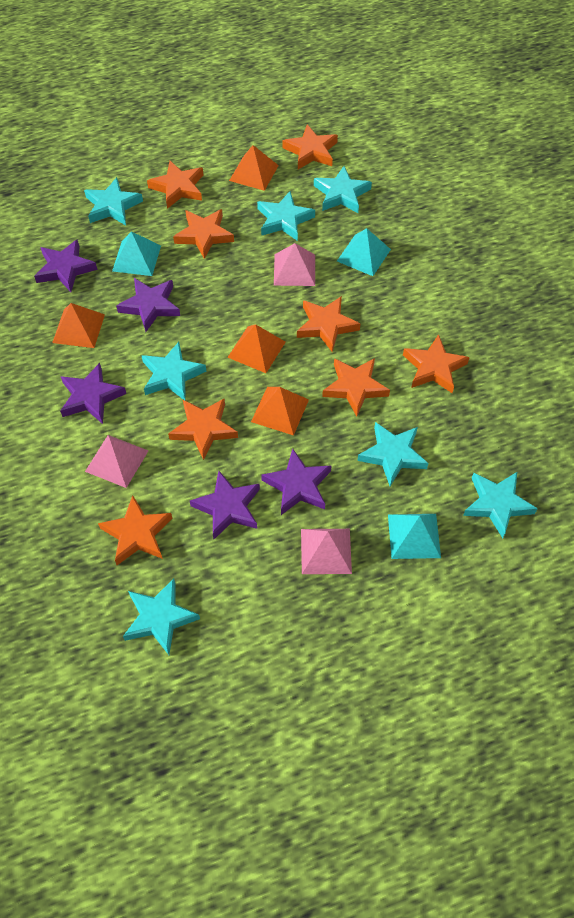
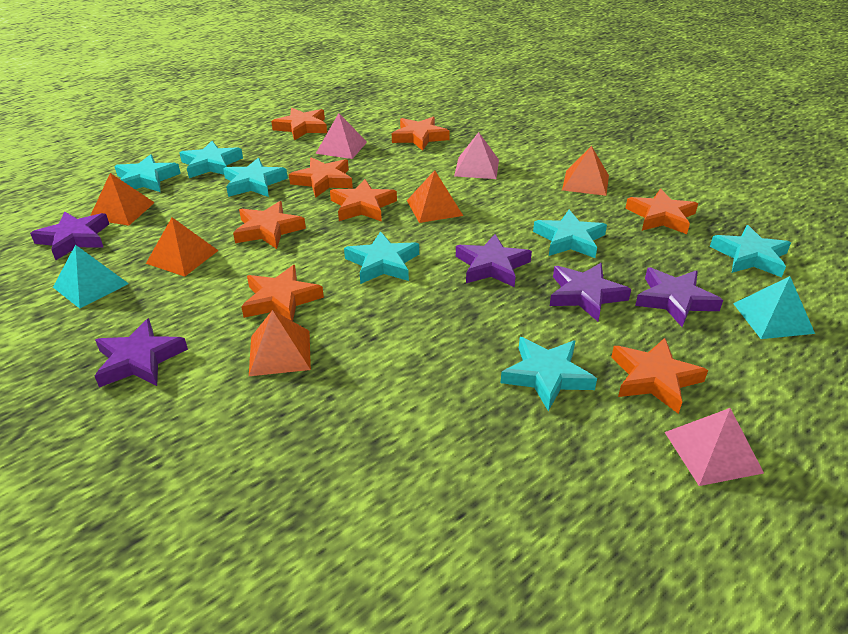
orange pyramid: [52,303,105,348] [227,324,286,373] [229,145,279,191] [251,387,309,436] = 4 -> [90,173,155,226] [146,217,219,277] [249,310,311,376] [407,170,463,223] [562,146,609,196] = 5
turquoise pyramid: [112,231,161,276] [337,228,391,276] [388,514,441,559] = 3 -> [53,245,129,309] [733,276,815,339] = 2

